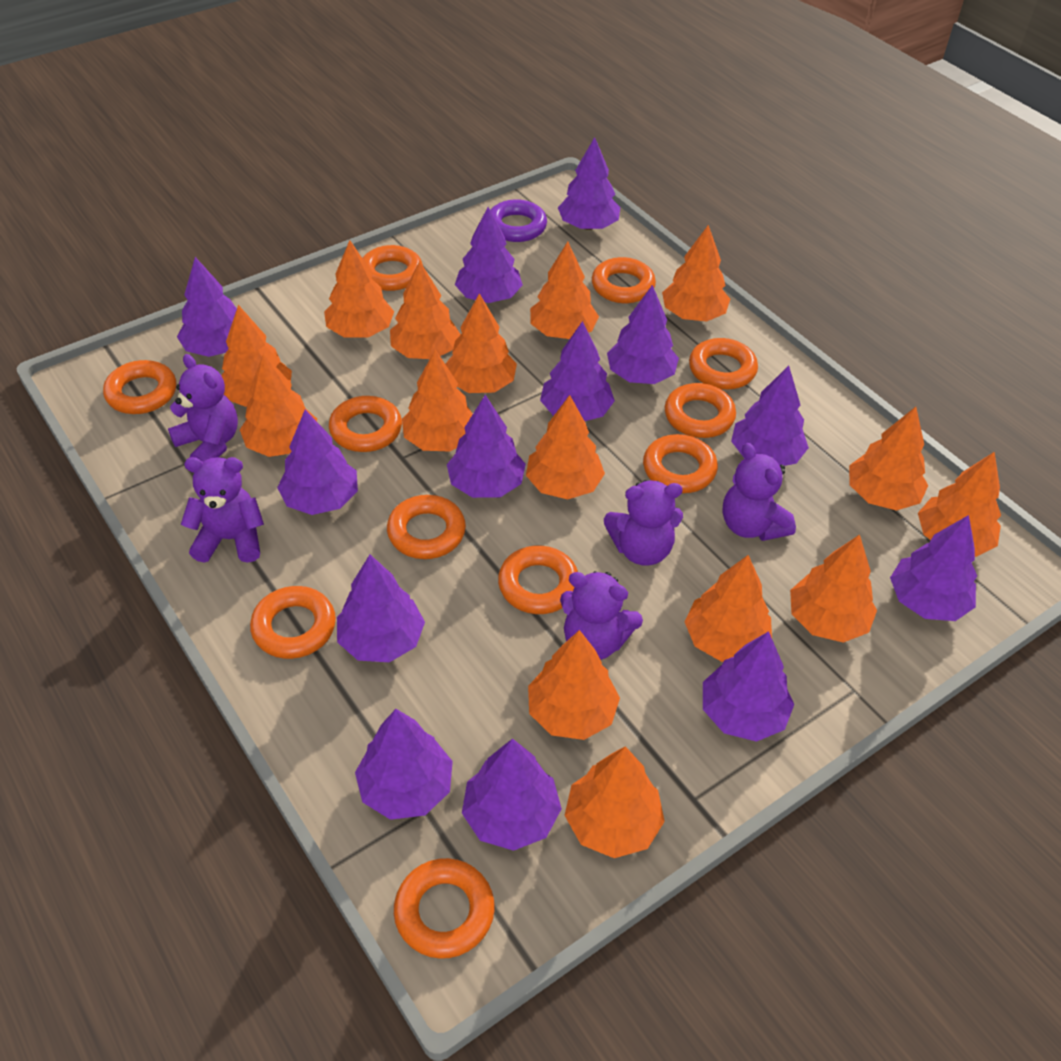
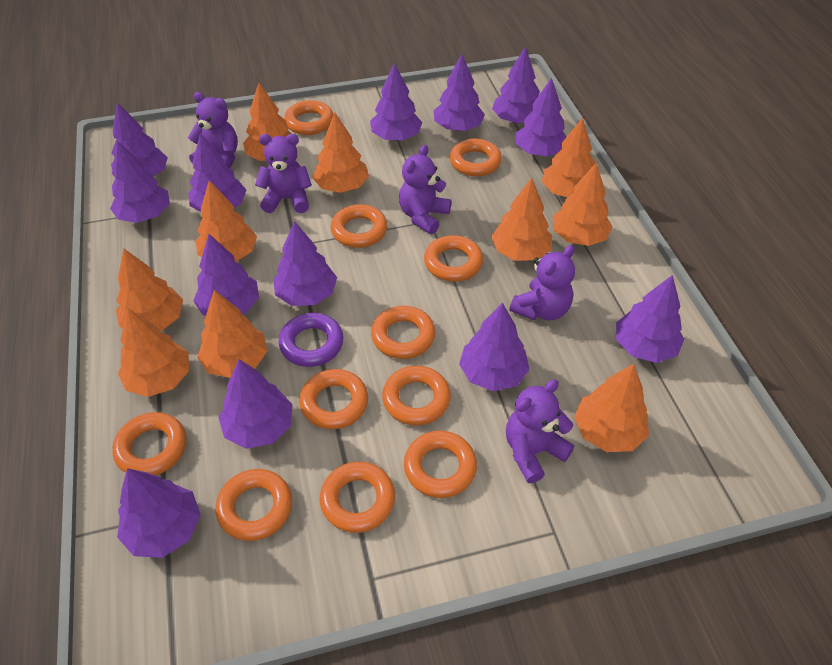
orange tree: [221,305,292,407] [240,353,317,457] [324,240,394,337] [390,261,460,359] [402,350,473,451] [445,293,517,393] [526,395,605,499] [528,630,620,740] [530,242,599,339] [564,746,665,858] [662,225,730,322] [685,555,772,662] [790,535,877,643] [849,407,928,511] [918,452,1001,557] = 15 -> [116,249,183,332] [118,308,189,397] [195,180,257,262] [197,290,267,378] [243,83,291,161] [313,112,369,193] [491,178,552,261] [542,117,595,197] [553,163,613,246] [574,364,649,452] = 10

